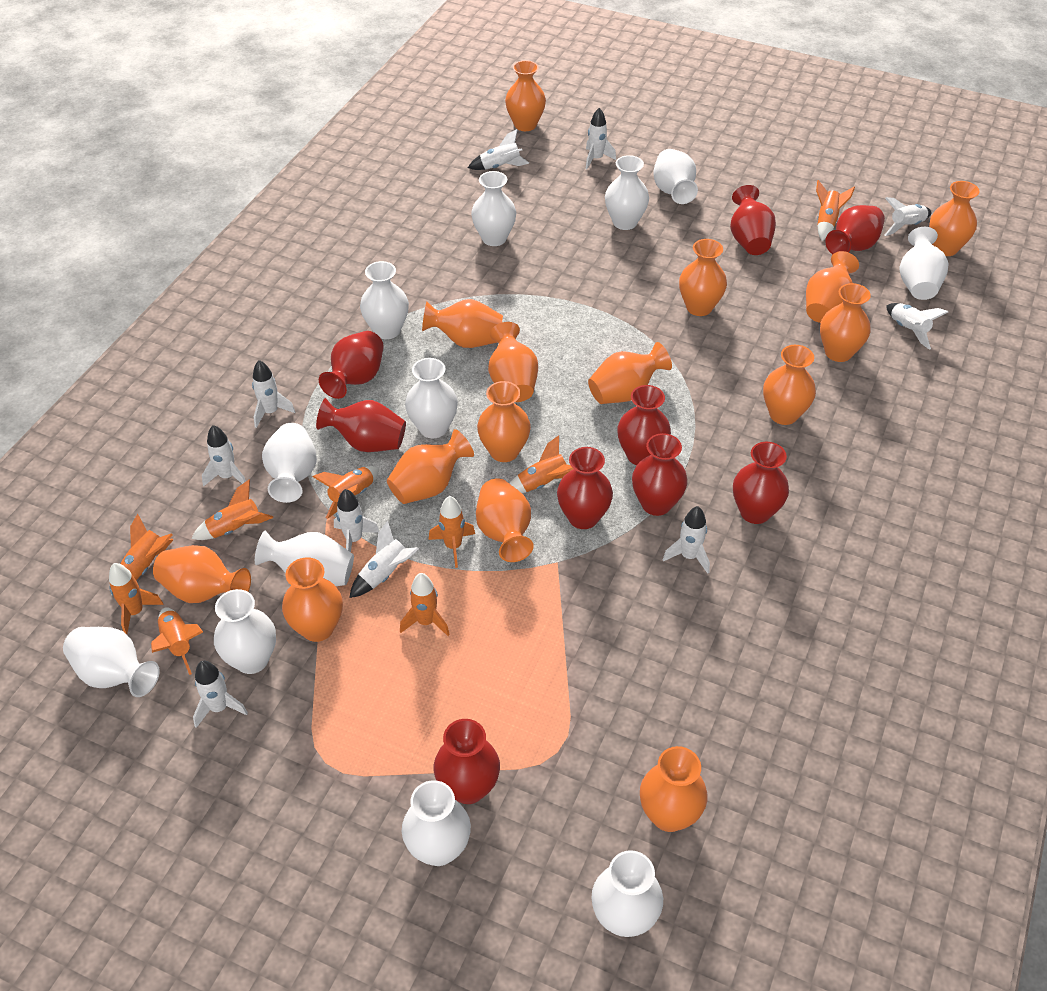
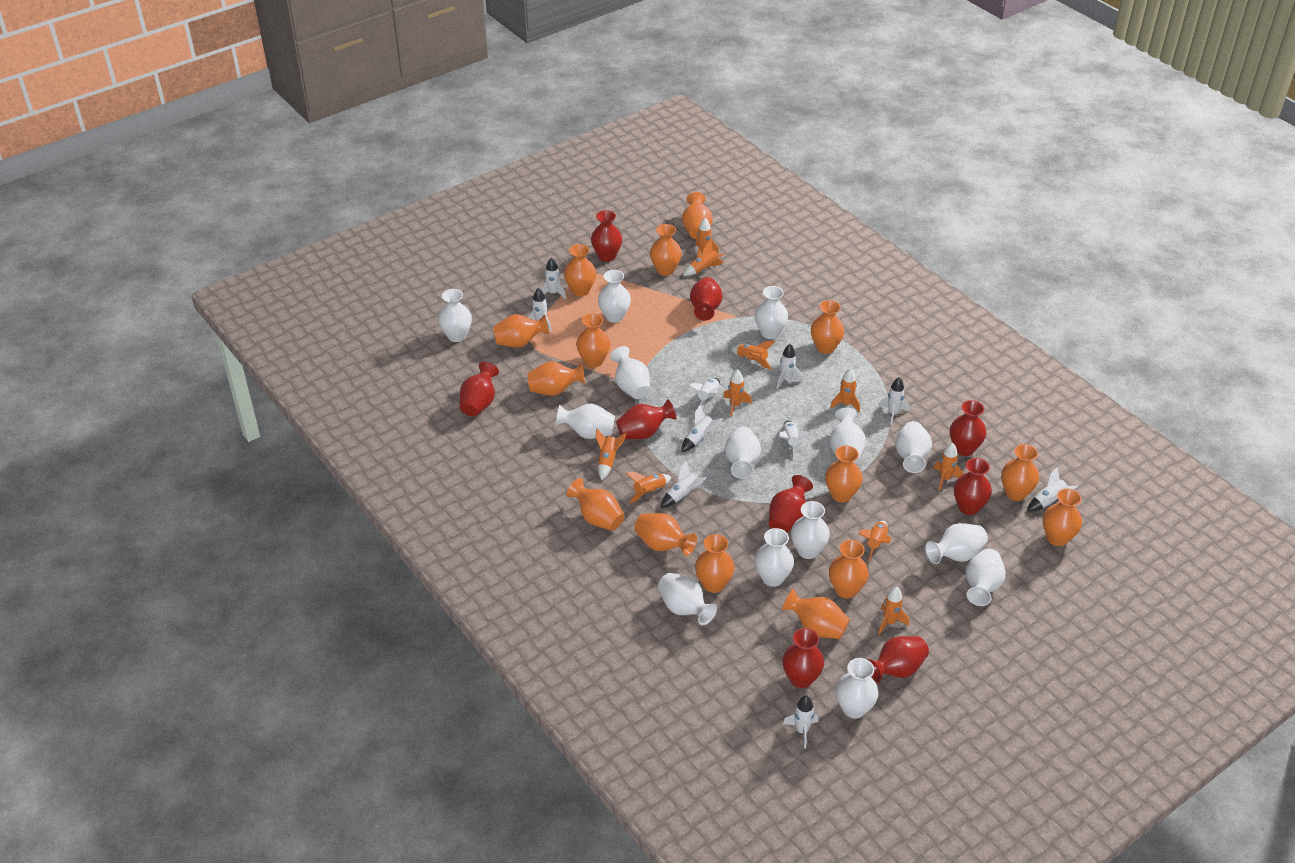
orange rocket: [109,563,164,634] [111,513,174,595] [151,607,203,675] [191,479,273,540] [312,466,379,519] [400,573,450,636] [428,496,475,568] [509,435,573,493] [816,180,855,241] = 9 -> [596,429,627,480] [626,472,671,503] [683,240,725,276] [695,218,719,258] [723,369,752,417] [731,341,775,370] [830,368,860,412] [858,521,891,562] [878,586,909,635] [934,443,963,491] = 10
white vase: [63,627,160,697] [214,589,276,674] [255,530,354,586] [262,423,317,503] [360,261,409,339] [402,780,471,866] [405,358,458,438] [471,171,516,246] [591,850,663,937] [605,155,649,230] [653,149,698,204] [900,227,949,300] = 12 -> [438,289,472,342] [555,404,615,439] [598,270,631,323] [610,346,650,399] [658,573,717,625] [724,427,761,479] [755,286,788,339] [755,528,794,587] [791,501,830,559] [829,408,866,464] [836,658,879,719] [895,421,932,473] [925,523,988,564] [966,548,1006,606] = 14

